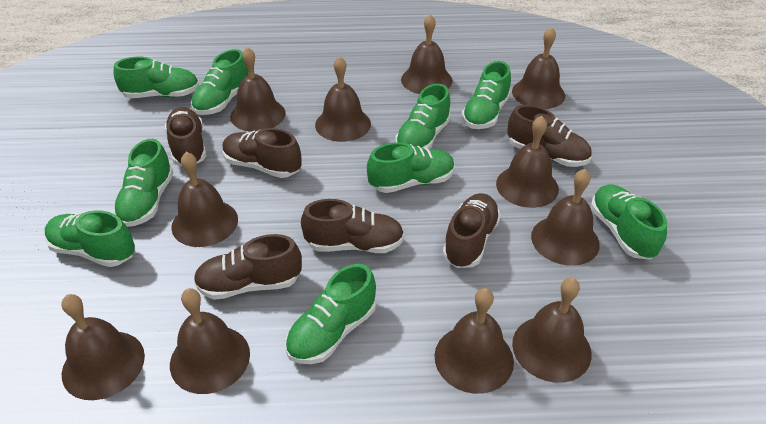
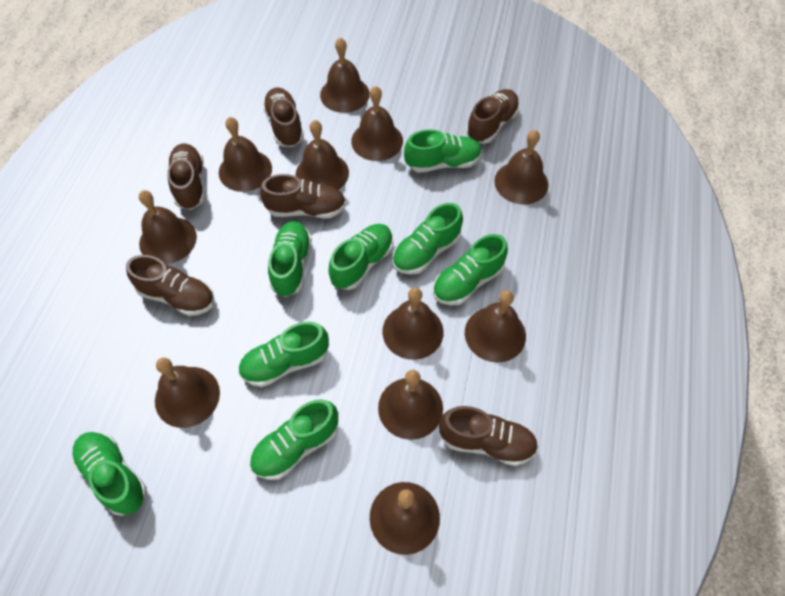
green shoe: [45,210,135,267] [113,57,199,98] [113,139,173,227] [191,49,248,115] [285,264,376,364] [367,142,455,193] [395,84,451,149] [462,61,511,129] [591,184,667,260] = 9 -> [72,432,147,516] [238,321,329,387] [250,399,338,480] [268,221,312,297] [328,224,393,290] [392,203,463,274] [404,129,482,173] [433,234,508,306] = 8

